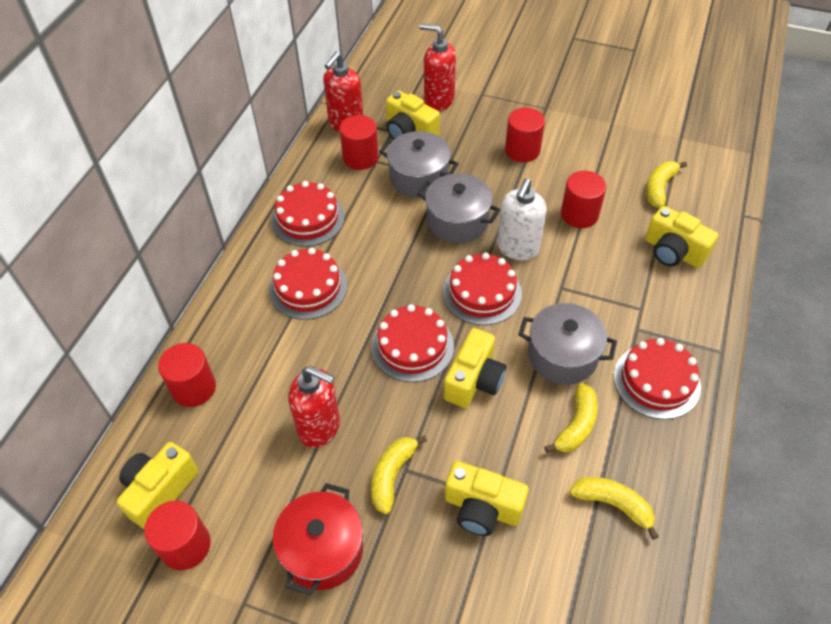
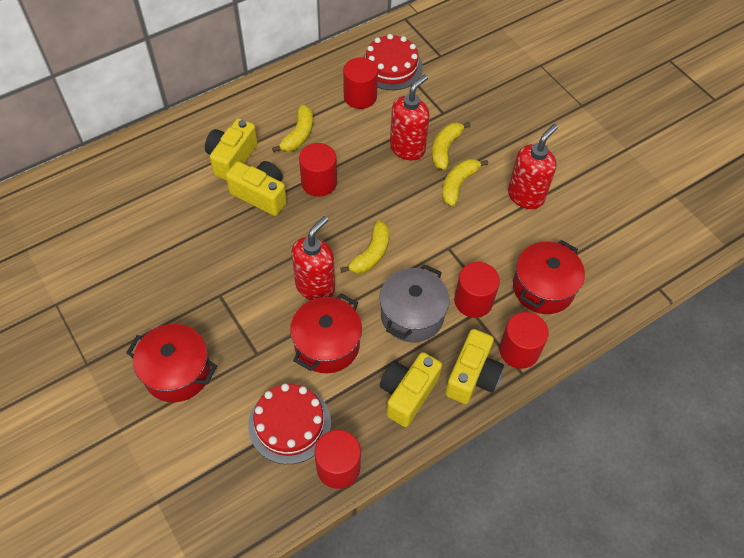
grey pot: [379,131,459,198] [417,173,501,243] [518,303,617,385] = 3 -> [380,264,450,342] = 1
red cake: [269,248,347,320] [271,181,345,247] [371,304,454,382] [443,253,522,325] [614,338,701,419] = 5 -> [248,384,331,464] [363,34,423,90] = 2
red pot: [273,483,363,596] = 1 -> [126,324,217,402] [290,294,362,373] [513,240,585,314] = 3
white soap dispenser: [497,178,547,260] = 1 -> none = 0
yellow camera: [117,442,198,529] [386,90,440,139] [444,328,506,408] [445,461,529,536] [645,206,718,268] = 5 -> [205,118,258,180] [226,161,287,216] [380,352,442,427] [445,329,504,404] = 4

